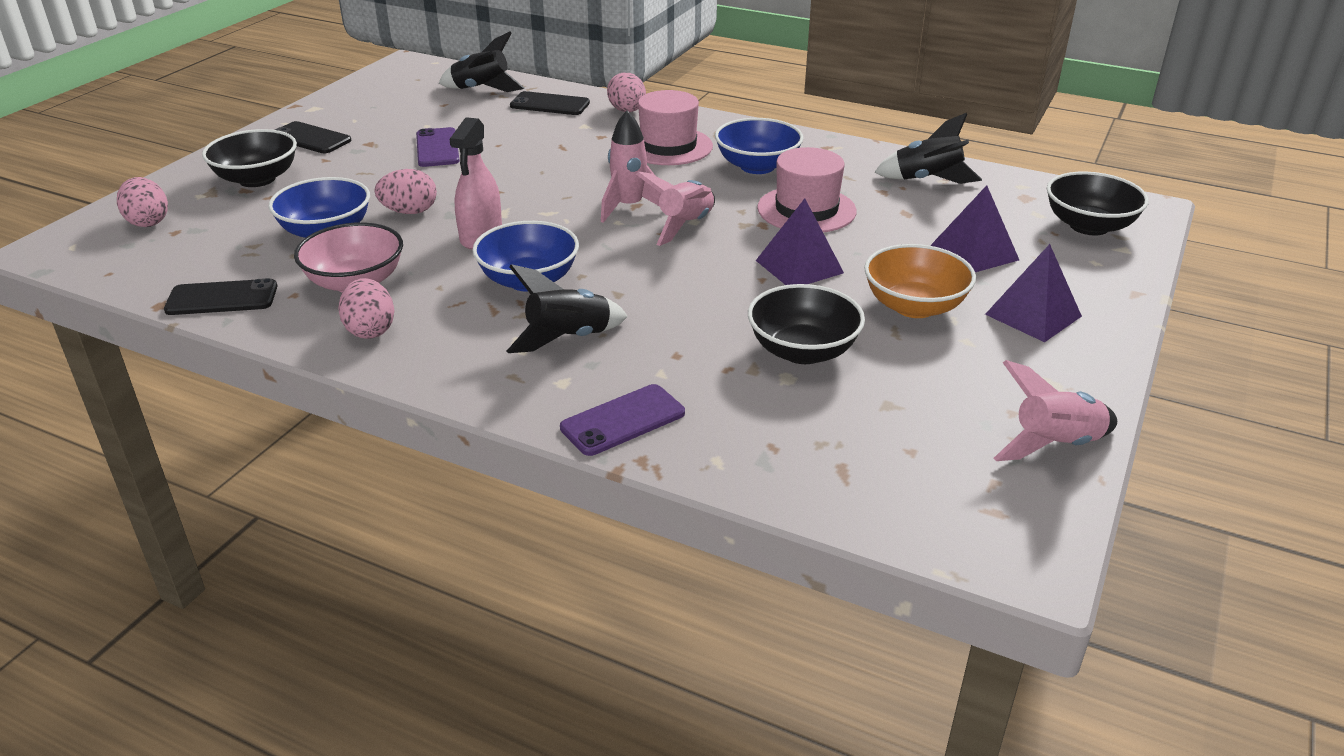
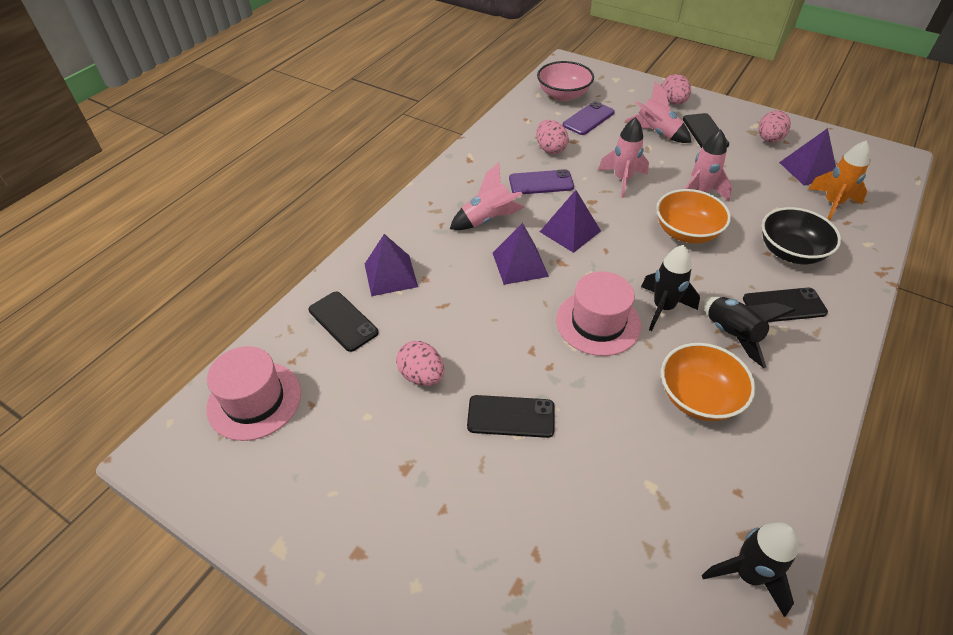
black bowl: [202,129,297,187] [748,284,865,364] [1047,172,1149,235] = 3 -> [762,207,841,264] = 1
black phone: [164,278,277,315] [275,121,351,153] [510,91,590,115] = 3 -> [308,291,379,352] [467,395,555,438] [683,113,730,148] [743,288,828,322] = 4
blue bowl: [268,177,370,238] [472,221,579,292] [715,118,803,174] = 3 -> none = 0
orange bowl: [864,244,976,318] = 1 -> [656,189,731,244] [661,343,755,421] = 2
orange rocket: none = 0 -> [808,140,870,221] = 1
pink rocket: [601,111,662,223] [636,172,715,246] [993,360,1117,461] = 3 -> [450,162,524,230] [598,117,649,198] [625,81,691,143] [684,129,732,201] = 4
pink spray bottle: [449,117,502,249] = 1 -> none = 0
purple pyramid: [756,198,844,285] [930,185,1019,272] [985,244,1082,342] = 3 -> [365,234,418,296] [493,223,549,285] [540,190,601,253] [779,128,836,186] = 4

